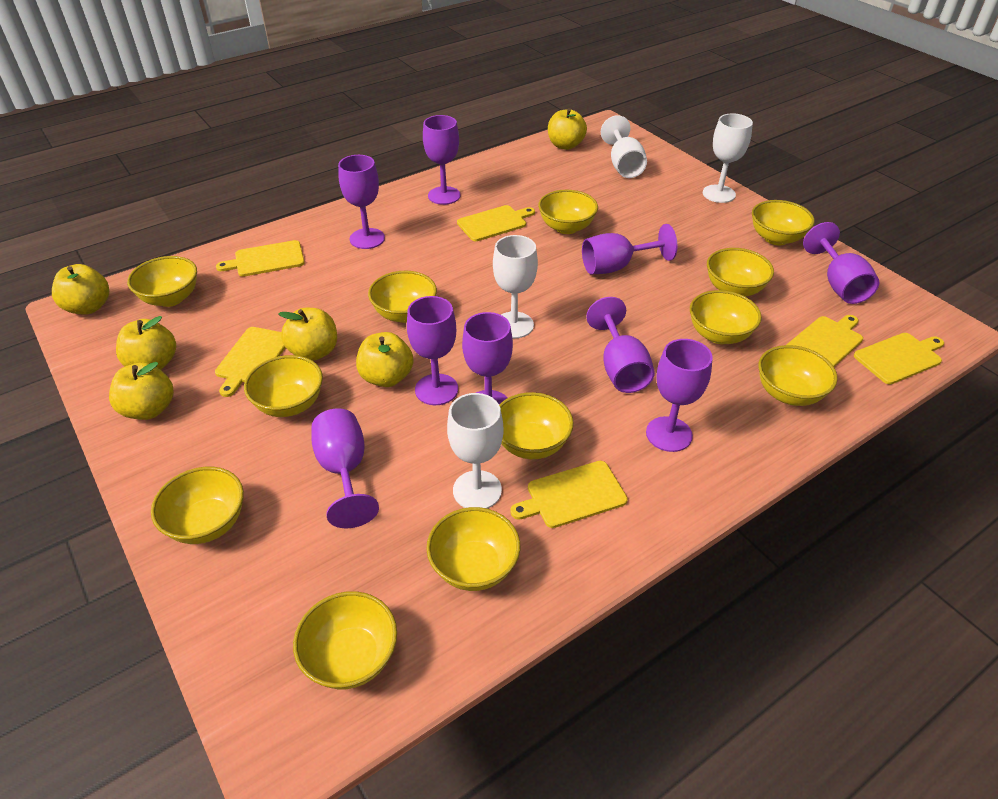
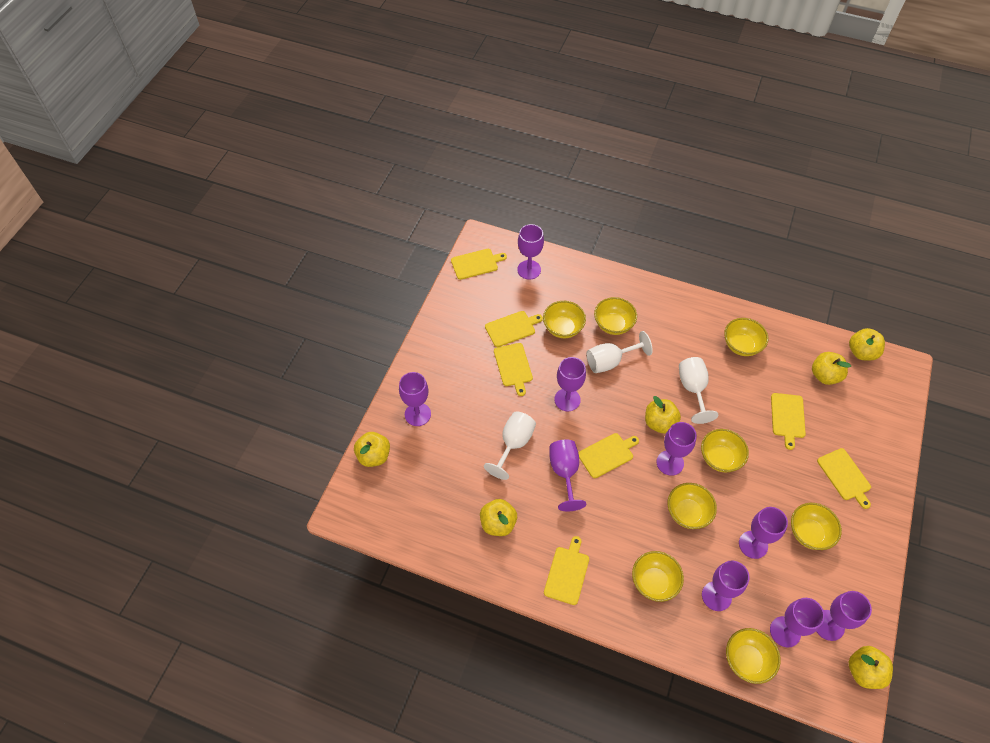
white goblet: [447,393,504,509] [493,235,538,339] [601,115,647,178] [703,113,753,203] = 4 -> [484,411,536,480] [587,331,653,373] [679,357,718,424] = 3
yellow bowl: [127,256,197,307] [151,467,244,544] [244,355,323,417] [293,591,397,689] [368,271,437,323] [426,507,520,591] [499,392,574,459] [538,190,598,234] [690,290,762,344] [707,248,774,296] [752,200,815,245] [758,345,838,406] = 12 -> [543,301,586,338] [594,297,637,335] [632,551,684,602] [668,483,717,529] [701,429,749,473] [724,318,768,356] [726,628,781,684] [791,503,842,550] = 8
yellow cutting board: [215,327,286,397] [216,240,305,277] [457,205,535,241] [510,461,628,528] [787,315,863,367] [854,333,944,385] = 6 -> [451,249,507,280] [485,311,543,347] [494,343,533,396] [544,536,589,605] [578,433,639,478] [771,393,806,450] [817,448,871,509] = 7

